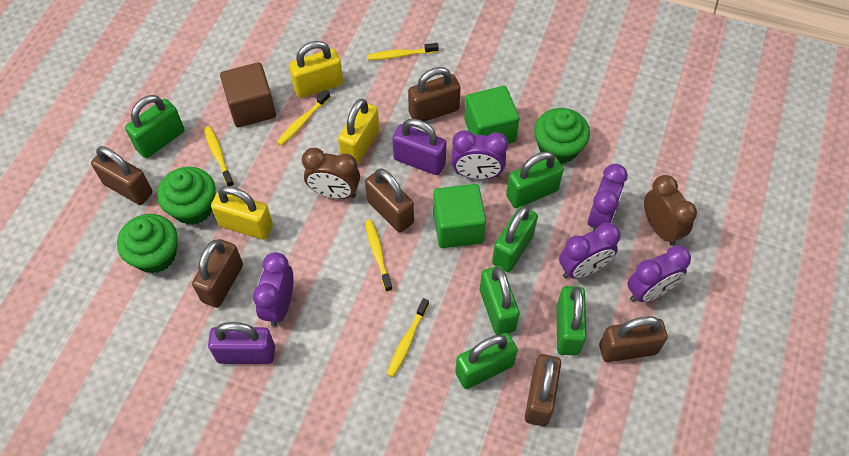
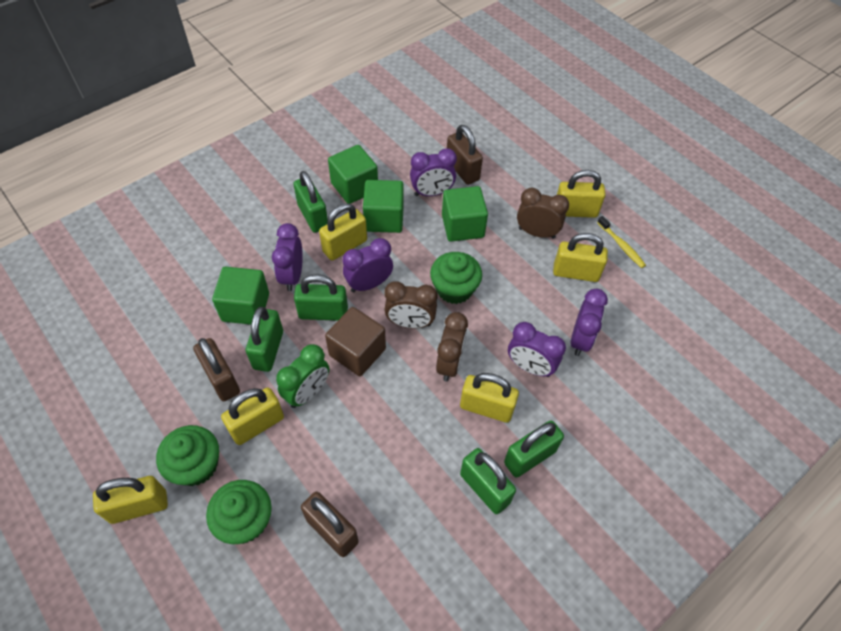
brown clock: [302,148,360,199] [644,175,697,246] = 2 -> [384,281,437,328] [436,312,468,382] [517,188,569,238] = 3
brown padlock: [91,146,153,205] [192,239,243,308] [365,169,414,233] [408,67,461,122] [525,354,561,427] [599,316,668,362] = 6 -> [193,338,240,401] [301,492,359,557] [447,125,483,185] = 3
green clock: none = 0 -> [276,344,329,408] = 1
green cube: [433,184,486,248] [464,86,520,144] = 2 -> [212,267,269,325] [328,145,378,204] [363,180,404,233] [442,186,488,242] = 4
green padlock: [125,95,184,158] [455,333,518,389] [480,266,520,335] [492,206,538,272] [506,151,563,208] [556,286,586,356] = 6 -> [246,307,283,372] [293,171,328,233] [294,274,348,321] [460,448,516,514] [504,421,564,478] = 5
purple padlock: [208,322,275,364] [392,119,447,175] = 2 -> none = 0
yellow padlock: [211,186,273,240] [289,41,343,98] [338,98,379,165] = 3 -> [93,476,168,524] [221,387,284,445] [319,203,367,261] [460,373,519,423] [553,233,608,282] [557,170,606,218] = 6
yellow toothbrush: [204,126,234,187] [277,90,330,146] [365,220,393,292] [367,43,439,60] [387,298,429,377] = 5 -> [597,216,646,268] = 1

